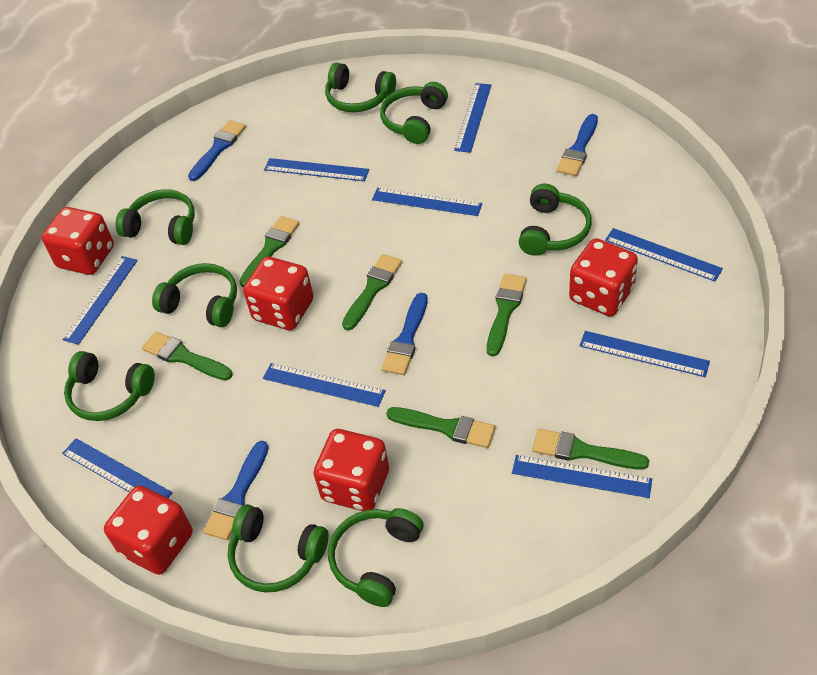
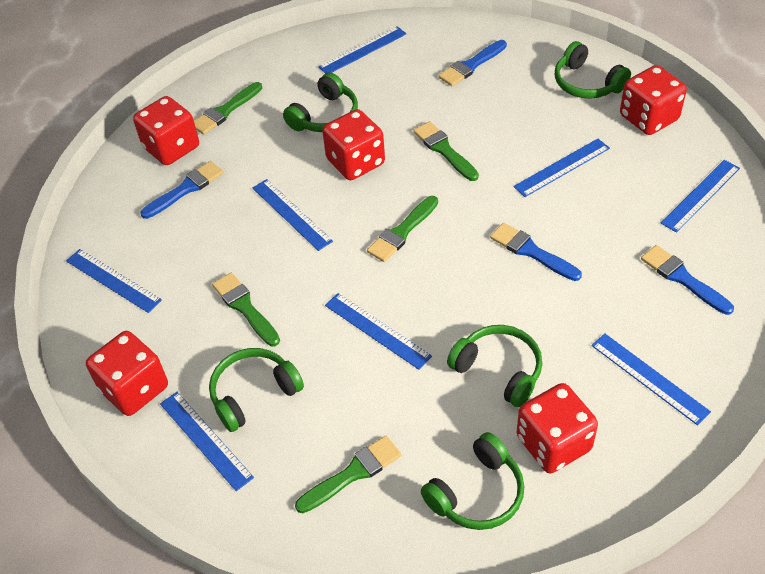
blue ruler: [62,438,173,498] [63,256,138,345] [263,363,386,407] [264,158,369,181] [372,187,482,216] [454,83,491,153] [512,455,652,498] [579,331,710,377] [605,228,723,282] = 9 -> [66,249,162,313] [160,392,254,491] [252,179,333,251] [318,26,406,73] [325,293,432,370] [513,139,610,197] [591,333,711,426] [661,160,740,233] = 8
green brush: [142,331,233,380] [239,216,300,287] [342,254,402,330] [386,407,496,448] [487,274,527,357] [532,429,649,470] = 6 -> [194,82,262,135] [212,273,280,346] [295,436,401,513] [367,196,438,262] [413,121,479,181] = 5
green headphones: [64,351,155,421] [116,189,195,245] [152,263,237,327] [228,504,328,593] [325,63,396,112] [328,508,423,607] [380,82,448,144] [519,184,592,256] = 8 -> [209,348,304,432] [283,72,358,132] [421,432,524,530] [447,325,542,407] [555,41,631,99] = 5

